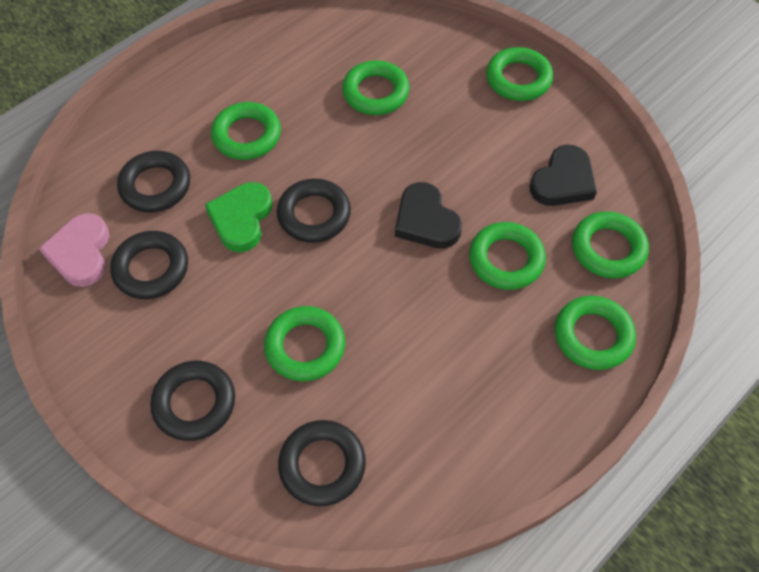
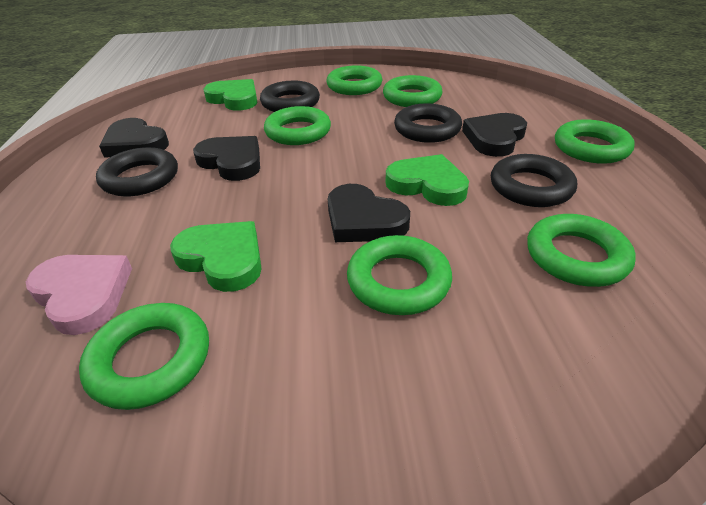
black heart: [395,182,462,249] [530,144,597,206] = 2 -> [99,118,169,158] [193,136,260,181] [328,184,410,242] [462,113,527,157] = 4
black ring: [110,231,188,299] [117,151,190,213] [150,361,235,441] [277,179,351,243] [278,420,366,506] = 5 -> [96,147,178,196] [260,81,320,112] [394,103,462,143] [491,154,577,207] = 4
green heart: [205,182,272,252] = 1 -> [170,221,262,292] [203,79,257,111] [385,154,469,206] = 3

